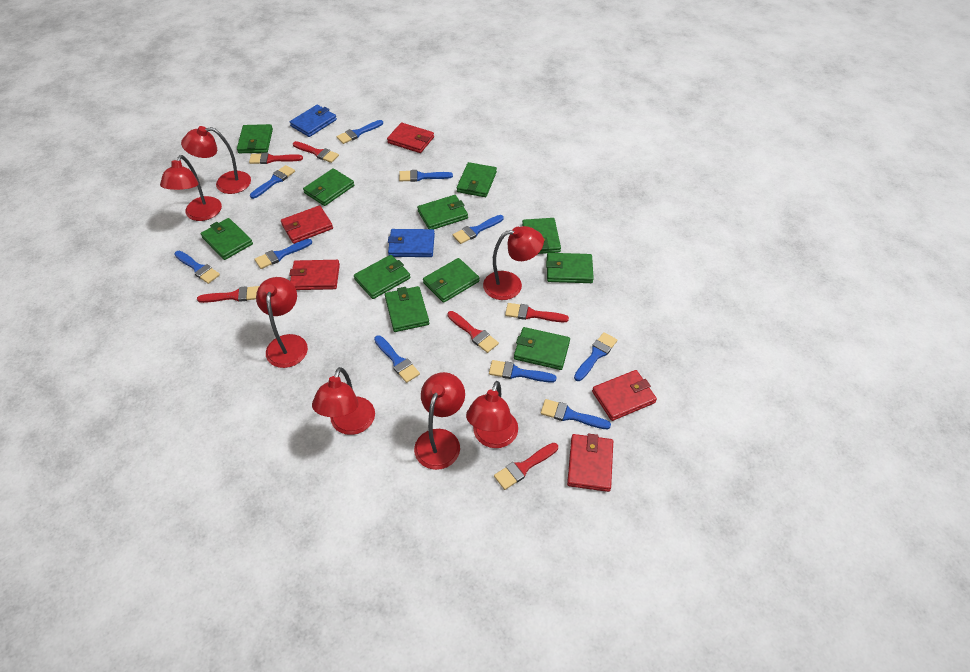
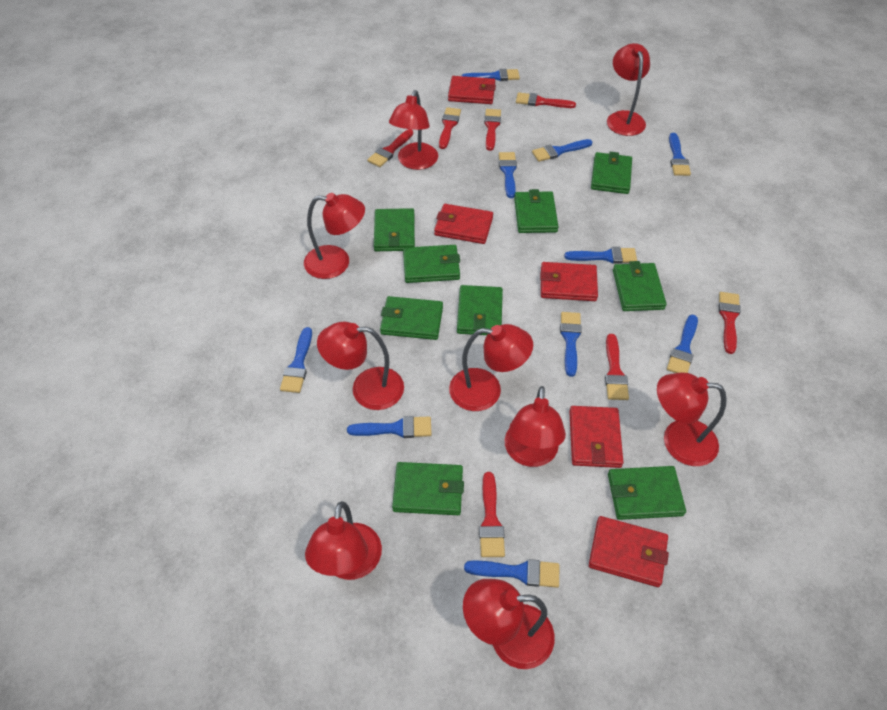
blue wallet: [290,105,337,137] [388,229,435,257] = 2 -> none = 0
green wallet: [200,218,253,260] [237,124,273,153] [303,168,354,206] [354,255,410,299] [385,286,429,332] [417,195,468,229] [423,258,479,303] [457,162,497,197] [514,327,570,370] [522,218,561,254] [546,253,594,283] = 11 -> [374,208,415,251] [380,296,443,340] [392,462,464,515] [403,245,460,283] [457,285,503,335] [514,189,559,233] [591,152,632,194] [608,466,686,520] [613,261,667,311] = 9
red brush: [197,286,259,303] [249,153,303,164] [293,141,339,163] [447,311,499,353] [494,443,558,490] [505,303,569,322] = 6 -> [368,129,413,167] [439,107,461,149] [479,472,505,557] [484,109,501,151] [516,93,576,108] [605,334,629,400] [719,292,741,354] = 7
red lamp: [160,155,222,221] [181,126,251,194] [256,277,308,368] [312,367,375,435] [414,372,465,470] [466,381,518,448] [483,226,544,300] = 7 -> [304,193,365,279] [305,501,382,580] [317,322,404,410] [389,90,438,170] [449,324,533,411] [463,579,555,669] [505,386,566,467] [607,43,650,136] [657,372,727,466] = 9

